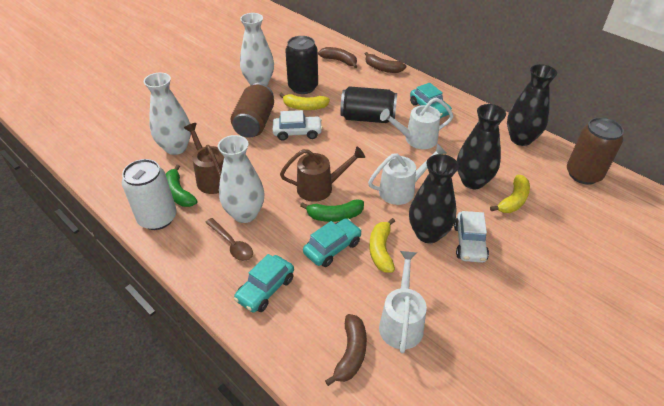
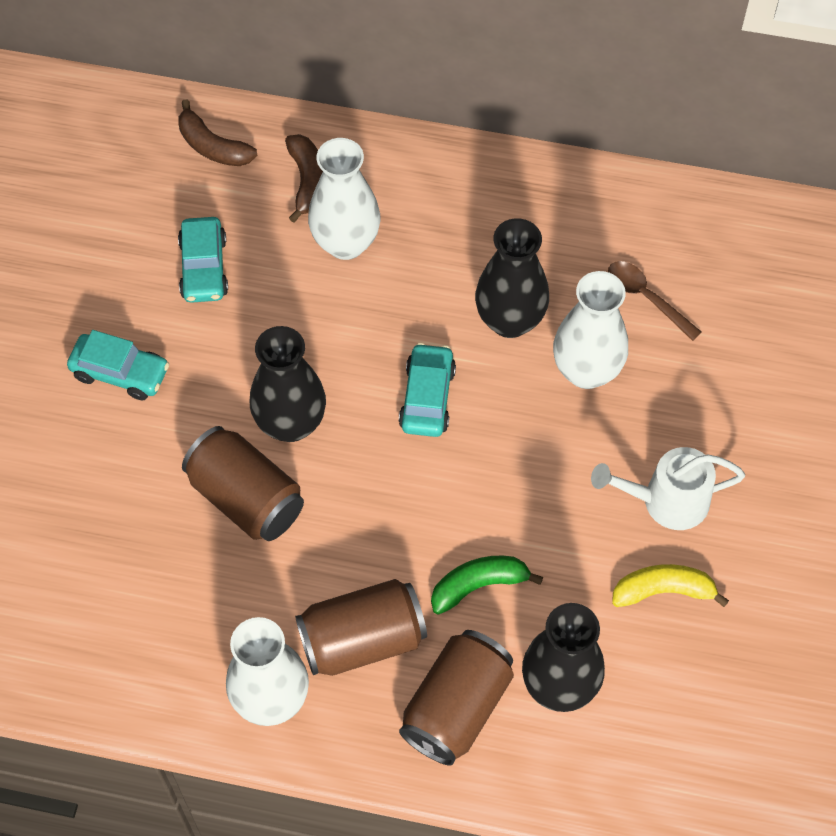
black can: [285,36,318,94] [340,86,397,123] = 2 -> none = 0
brown banana: [318,47,358,68] [325,314,367,386] [365,52,406,73] = 3 -> [178,99,257,166] [285,134,323,223] = 2
brown can: [230,83,274,138] [567,117,624,185] = 2 -> [182,426,304,541] [295,579,427,676] [399,630,514,766] = 3
brown watering can: [184,123,224,194] [280,147,365,202] = 2 -> none = 0
green banana: [166,164,197,207] [300,199,364,222] = 2 -> [431,556,543,615] = 1
white can: [122,159,177,230] = 1 -> none = 0
white car: [273,110,323,140] [454,211,489,263] = 2 -> none = 0
white watering can: [368,143,447,205] [379,251,427,353] [380,98,453,149] = 3 -> [591,447,745,530] = 1
yellow banana: [279,93,330,110] [369,218,395,273] [490,175,530,213] = 3 -> [612,564,729,607] = 1

